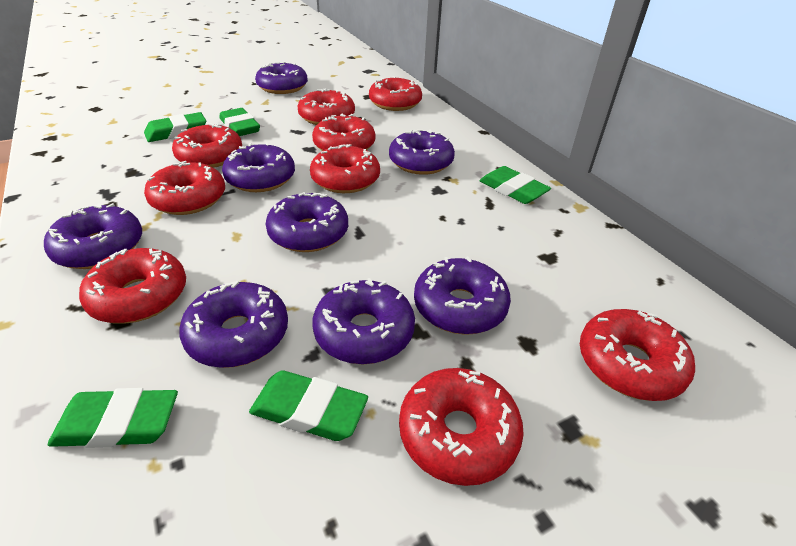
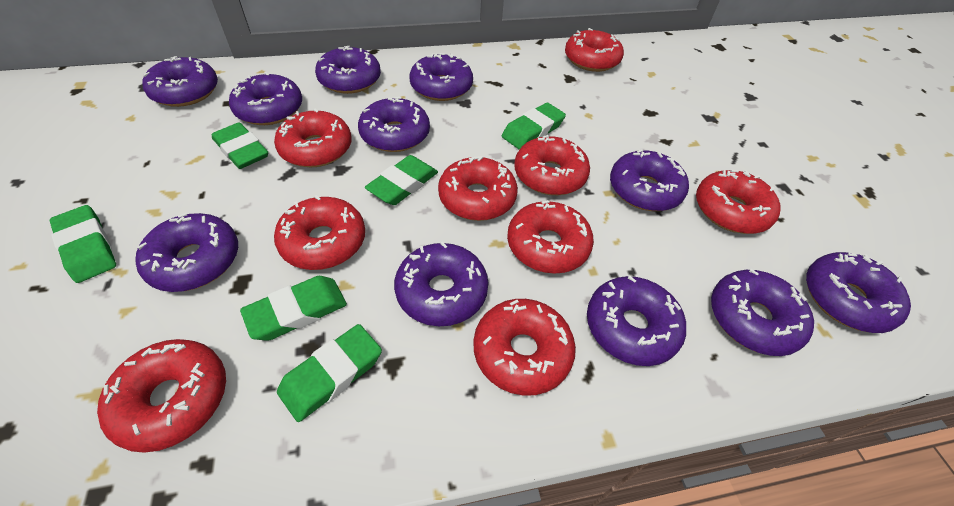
green eraser: [48,388,178,448] [144,112,206,142] [220,108,260,136] [249,370,368,441] [479,166,551,204] = 5 -> [50,205,116,283] [212,122,268,169] [240,276,347,341] [277,324,382,422] [365,155,438,205] [502,103,566,150] = 6
purple donut: [44,203,142,269] [179,281,288,368] [222,142,295,192] [255,61,308,94] [266,192,348,252] [313,278,415,364] [389,129,455,175] [414,256,511,335] = 8 -> [135,213,238,292] [142,56,218,107] [229,72,302,125] [315,46,381,94] [358,97,430,152] [394,242,489,326] [409,53,473,101] [587,276,686,366] [610,149,689,211] [711,269,814,356] [806,252,911,333] = 11

